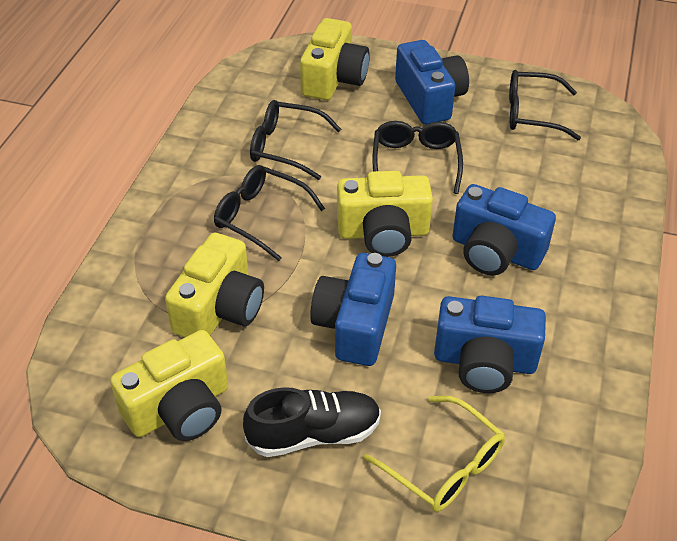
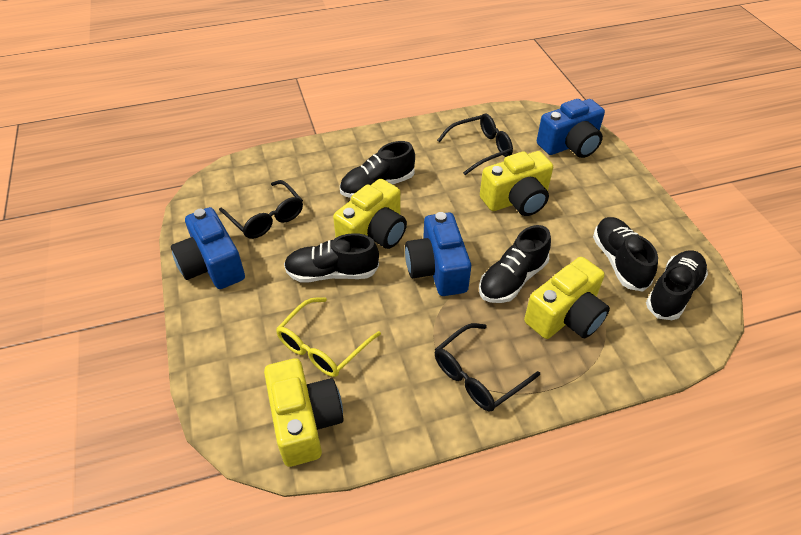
black glasses: [214,165,325,261] [250,100,341,180] [372,121,463,194] [509,70,581,140] = 4 -> [219,180,303,239] [435,323,540,411] [437,113,513,175] = 3
black shoe: [243,387,381,457] = 1 -> [284,233,379,282] [340,141,415,198] [479,225,551,303] [593,217,658,292] [646,250,708,320] = 5
blue camera: [310,253,396,366] [395,40,469,125] [434,296,546,393] [452,184,556,275] = 4 -> [171,207,245,289] [405,212,471,296] [537,99,605,158] = 3

